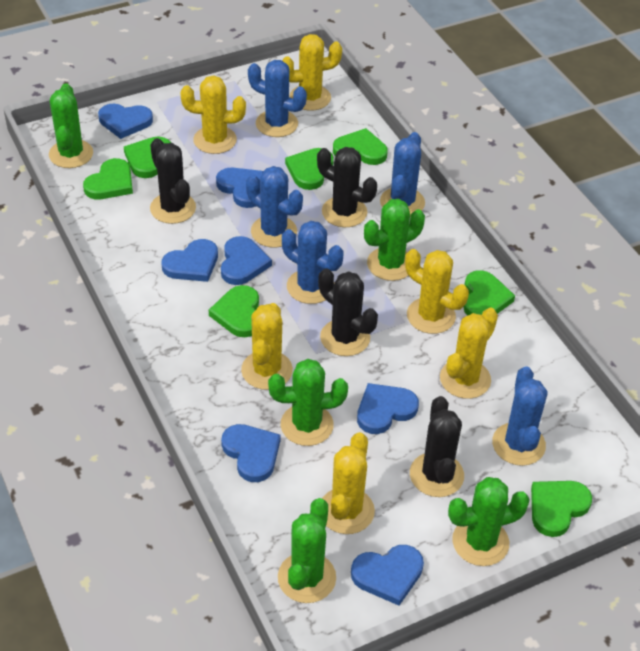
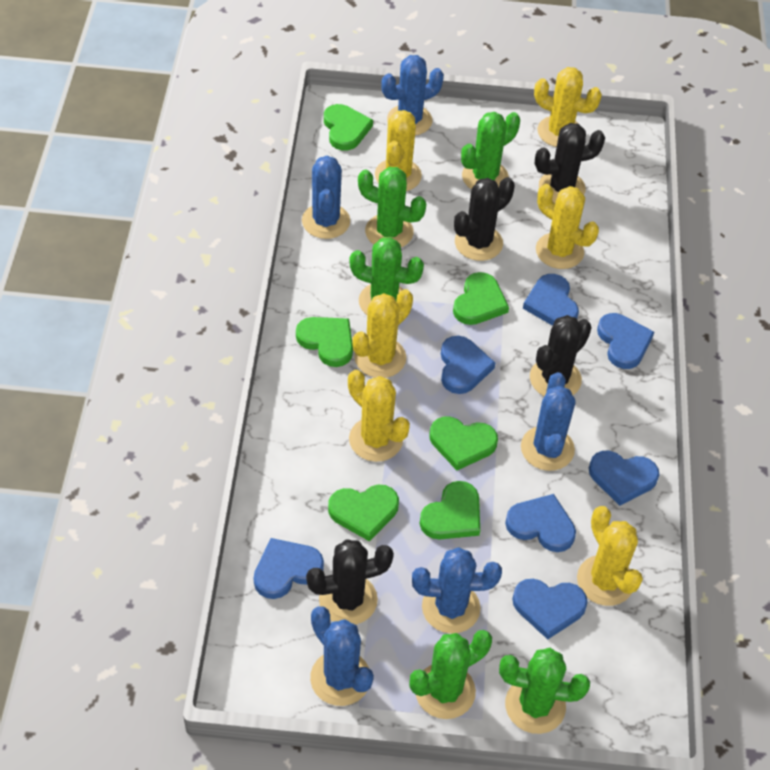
green heart: [83,158,133,199] [124,136,171,178] [209,285,259,337] [285,148,334,190] [333,128,388,165] [463,270,515,316] [531,481,592,537] = 7 -> [296,317,353,367] [324,104,373,151] [328,485,399,541] [420,481,480,539] [429,417,498,470] [453,272,509,325] = 6

